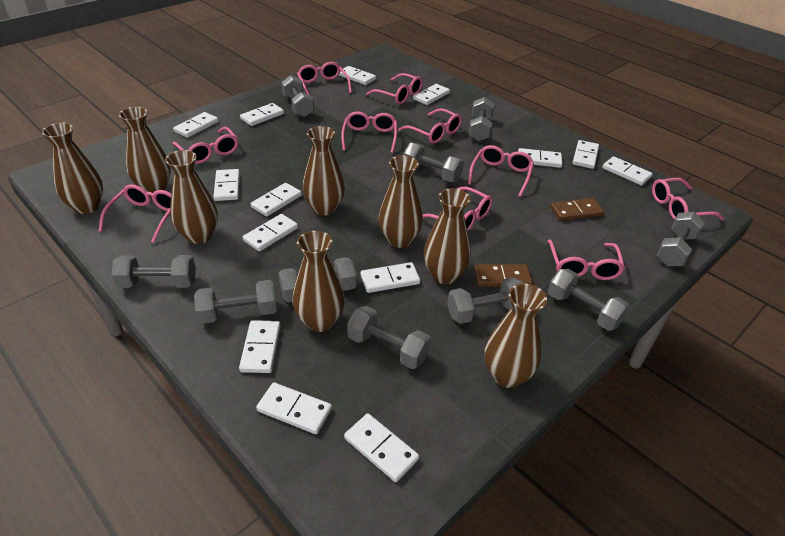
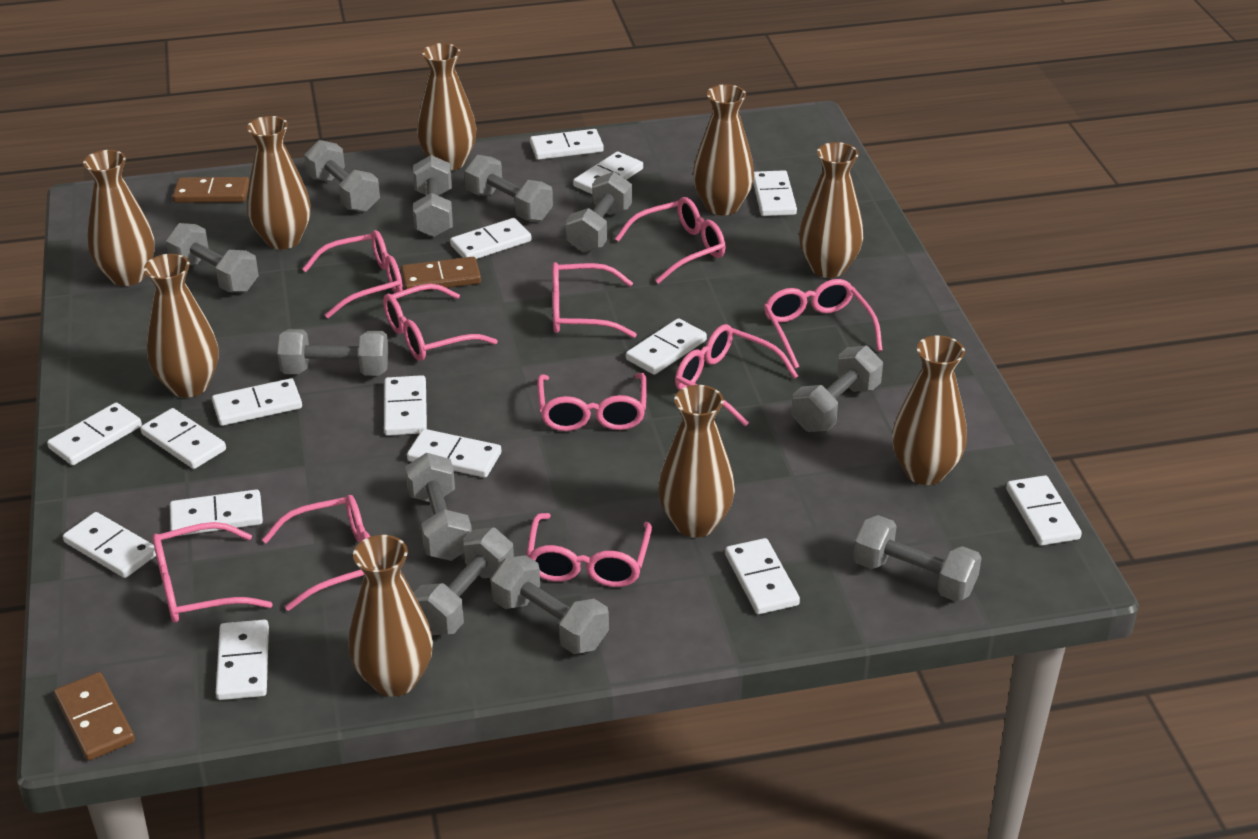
brown domino: [474,264,533,287] [550,198,604,221] = 2 -> [54,672,135,761] [173,177,249,203] [401,257,481,291] = 3
brown vase: [42,123,103,214] [119,107,171,193] [165,150,218,244] [292,231,345,332] [303,126,345,216] [379,155,423,248] [424,188,471,284] [485,284,547,388] = 8 -> [83,150,155,286] [144,254,219,398] [247,116,311,249] [348,535,433,697] [417,43,477,171] [658,385,735,538] [693,84,754,215] [799,142,863,278] [892,336,967,485] = 9
grey dumbbell: [111,255,196,288] [194,280,277,324] [279,257,357,302] [281,75,314,117] [347,306,431,369] [404,143,464,182] [447,278,524,324] [469,97,494,142] [548,269,630,331] [657,212,705,266] = 10 -> [166,223,259,293] [278,329,389,376] [304,140,380,212] [405,453,472,561] [413,155,453,237] [414,528,514,635] [464,155,553,222] [491,555,609,654] [566,172,632,253] [791,346,883,432] [853,515,982,602] = 11
white domino: [173,112,219,138] [213,169,240,201] [239,320,281,373] [240,103,284,126] [243,214,298,251] [251,183,302,216] [256,382,332,434] [339,66,376,85] [344,413,419,482] [361,262,420,293] [413,84,450,105] [518,148,562,168] [572,140,599,169] [602,156,653,185] = 14 -> [47,403,142,465] [63,512,156,578] [140,408,226,469] [170,489,263,536] [212,378,302,426] [216,620,269,700] [384,375,427,436] [407,429,501,478] [450,218,532,259] [530,129,604,160] [573,151,643,194] [626,318,707,375] [725,538,800,614] [753,170,797,216] [1006,475,1082,545] = 15

